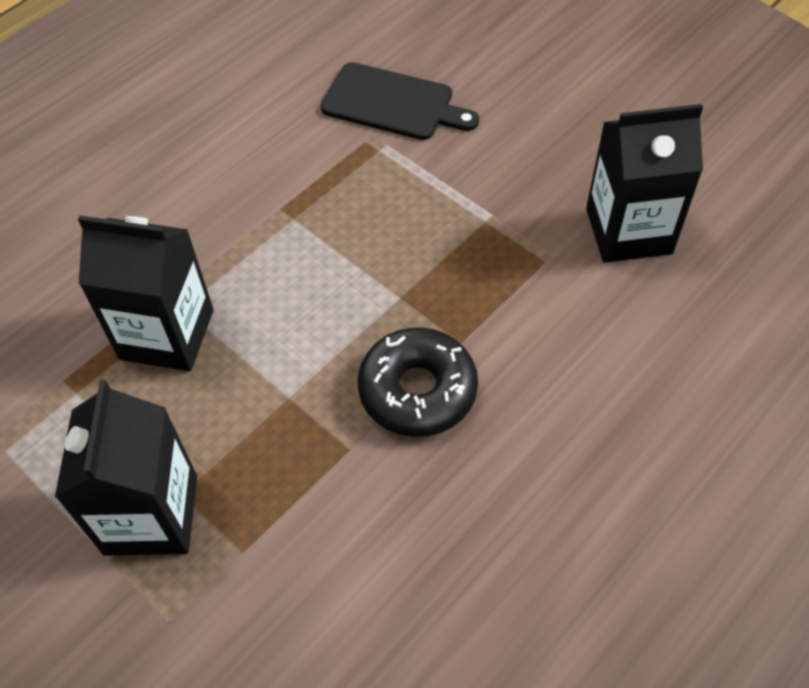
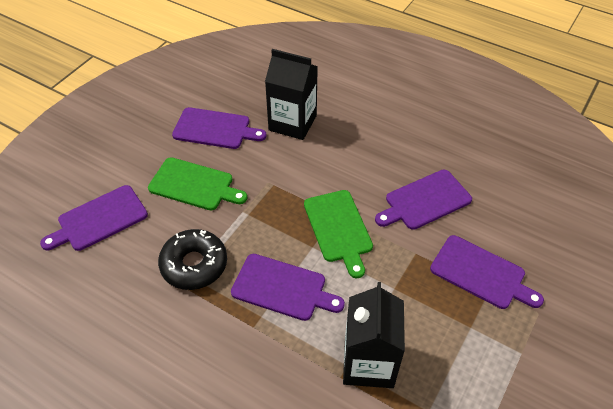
black carton: [55,380,197,556] [78,215,214,371] [586,104,703,263] = 3 -> [265,49,318,140] [343,282,405,388] = 2
black cutting board: [321,62,479,140] = 1 -> none = 0
green cutting board: none = 0 -> [148,157,247,210] [304,190,373,278] = 2
purple cutting board: none = 0 -> [40,185,148,251] [172,107,266,149] [231,254,345,321] [375,170,472,230] [430,235,544,309] = 5

